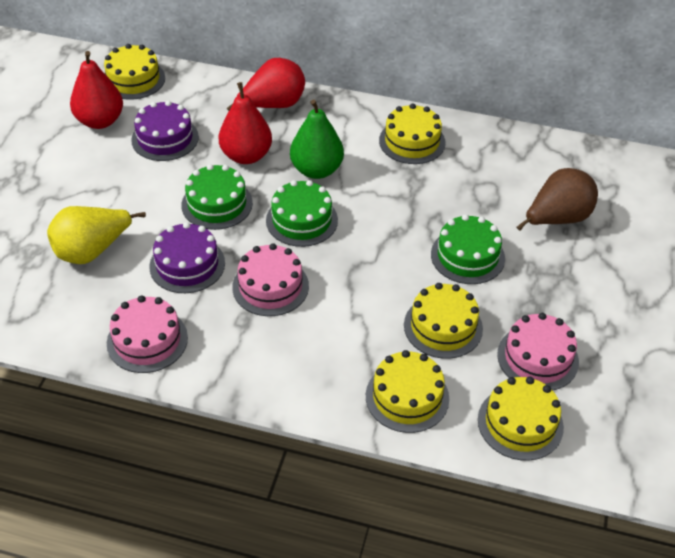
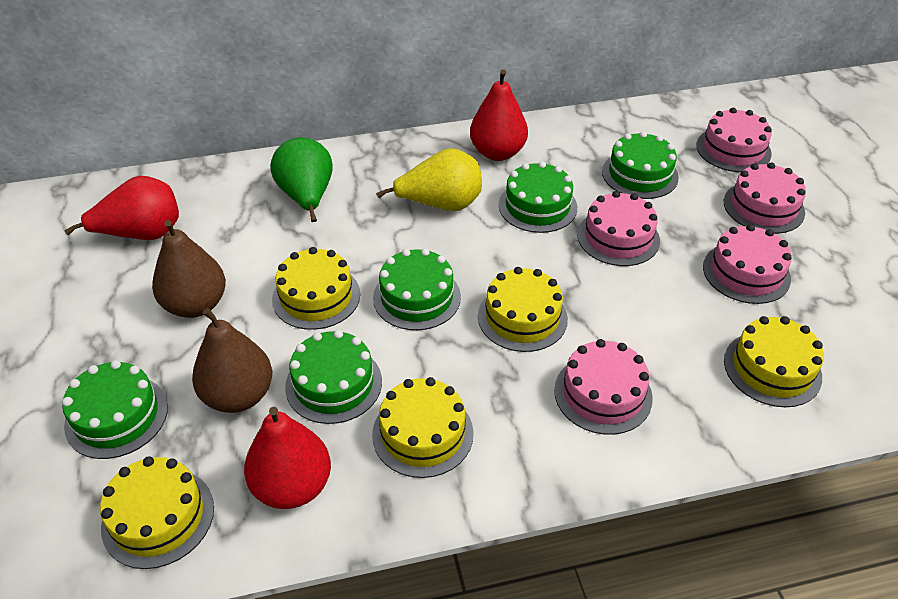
brown pear: [516,168,598,231] = 1 -> [152,220,226,318] [192,308,272,413] = 2
green cake: [181,164,253,230] [266,180,338,247] [431,214,505,284] = 3 -> [62,360,168,459] [285,330,382,424] [373,248,461,330] [499,161,577,233] [602,131,679,199] = 5
pink cake: [107,295,188,373] [232,243,309,316] [497,313,579,391] = 3 -> [554,339,653,435] [577,191,660,266] [696,108,772,172] [703,224,792,304] [724,162,806,234] = 5
purple cake: [131,100,199,161] [149,222,225,293] = 2 -> none = 0

